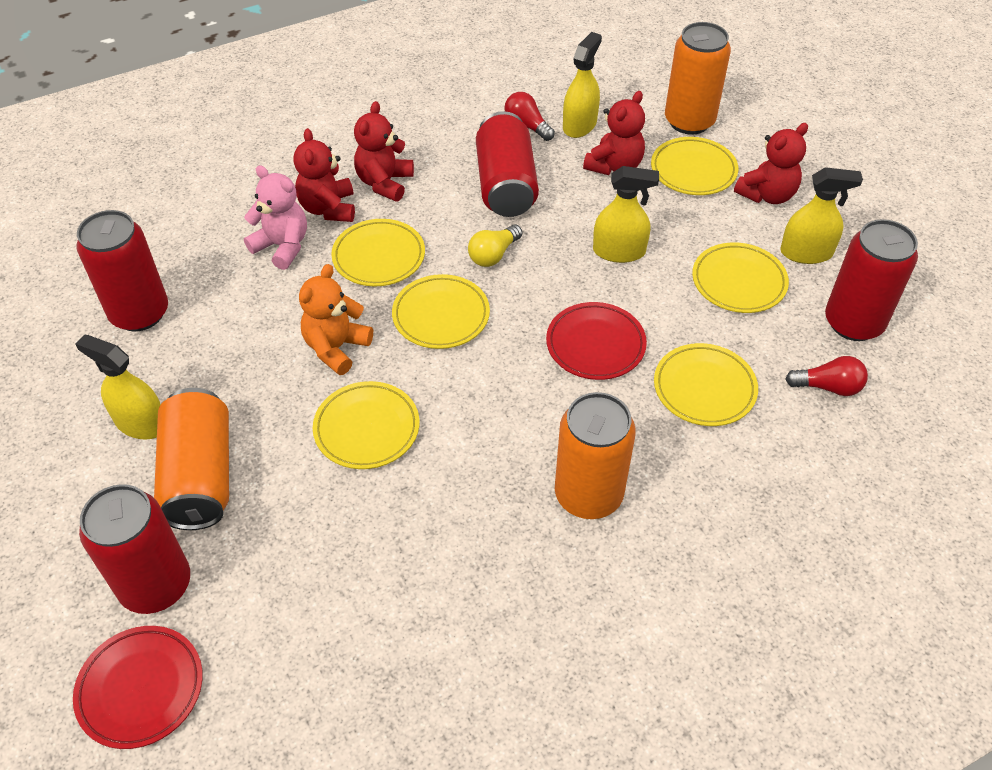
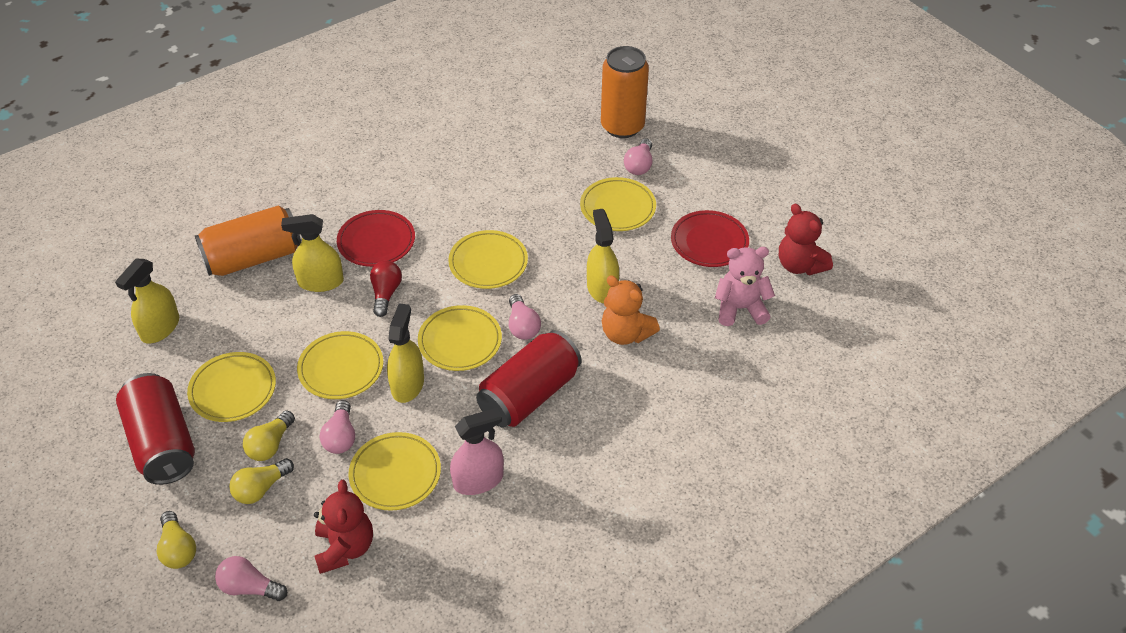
orange can: [154,388,229,530] [555,392,636,519] [665,22,731,135] = 3 -> [195,205,301,276] [601,46,649,138] = 2
pink light bulb: none = 0 -> [215,556,287,601] [320,400,355,454] [509,294,541,340] [624,138,652,175] = 4
pink spray bottle: none = 0 -> [450,408,504,495] = 1
red can: [76,210,168,331] [79,484,190,614] [476,111,539,217] [825,219,918,341] = 4 -> [116,373,195,485] [476,330,581,428] = 2
red light bulb: [504,92,555,141] [786,356,868,396] = 2 -> [370,260,402,317] = 1
red teddy bear: [293,128,355,222] [354,101,414,202] [583,91,645,175] [734,123,808,204] = 4 -> [314,480,373,574] [779,204,833,275] = 2
yellow light bulb: [468,225,522,267] = 1 -> [157,511,196,569] [229,458,294,504] [243,411,295,461] = 3

